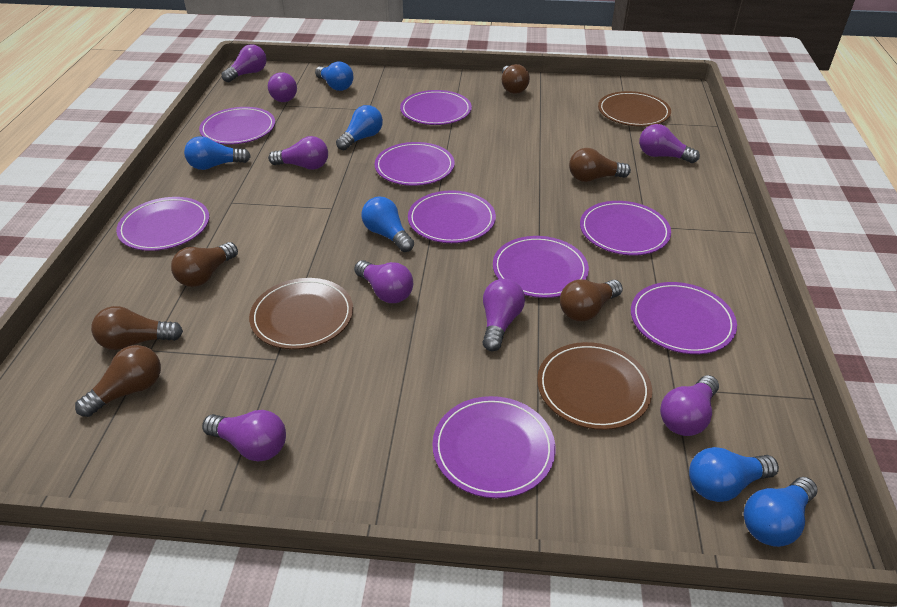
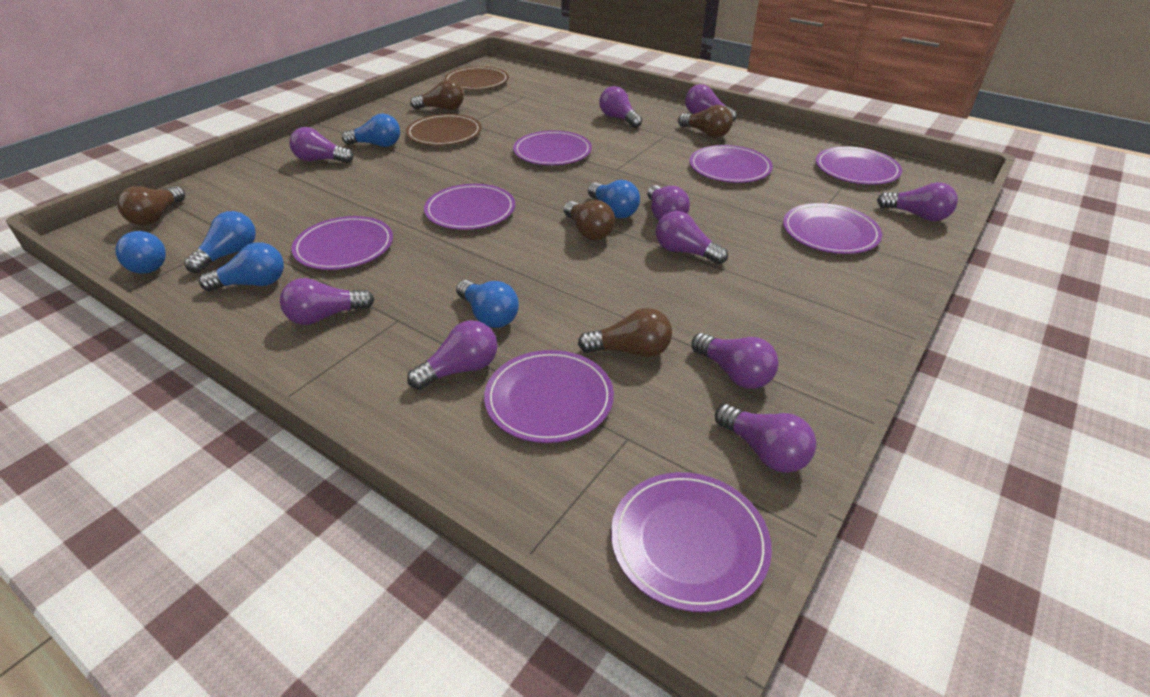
brown light bulb: [75,345,161,417] [91,306,183,350] [171,242,238,287] [502,64,530,94] [560,280,623,322] [569,148,631,182] = 6 -> [117,186,185,225] [410,79,464,110] [564,200,615,240] [578,308,672,357] [678,105,733,137] = 5
brown plate: [249,278,353,349] [537,342,652,430] [598,91,671,127] = 3 -> [406,114,482,146] [444,66,509,90] = 2
purple light bulb: [202,410,286,462] [222,44,267,82] [268,72,297,102] [268,136,328,170] [354,260,413,303] [483,279,525,351] [639,124,700,163] [660,375,719,436] = 8 -> [280,278,375,325] [289,127,353,163] [407,320,497,390] [599,86,642,128] [647,185,690,221] [656,211,728,264] [685,84,737,121] [691,333,778,389] [715,404,816,473] [877,182,958,221] = 10
purple plate: [116,197,209,251] [199,107,275,144] [375,142,455,186] [400,90,472,125] [408,190,496,243] [432,396,556,498] [493,236,589,298] [580,201,671,255] [631,282,737,354] = 9 -> [291,216,393,270] [424,184,515,230] [484,350,614,443] [513,130,592,165] [611,472,772,612] [689,145,773,183] [783,203,882,254] [816,147,902,185] = 8

